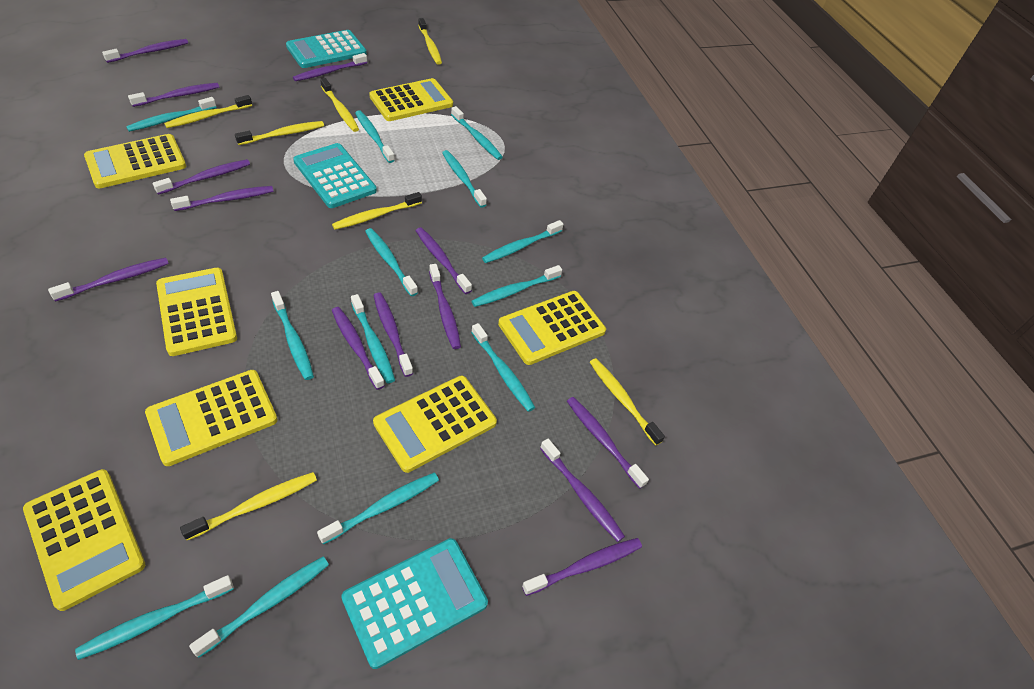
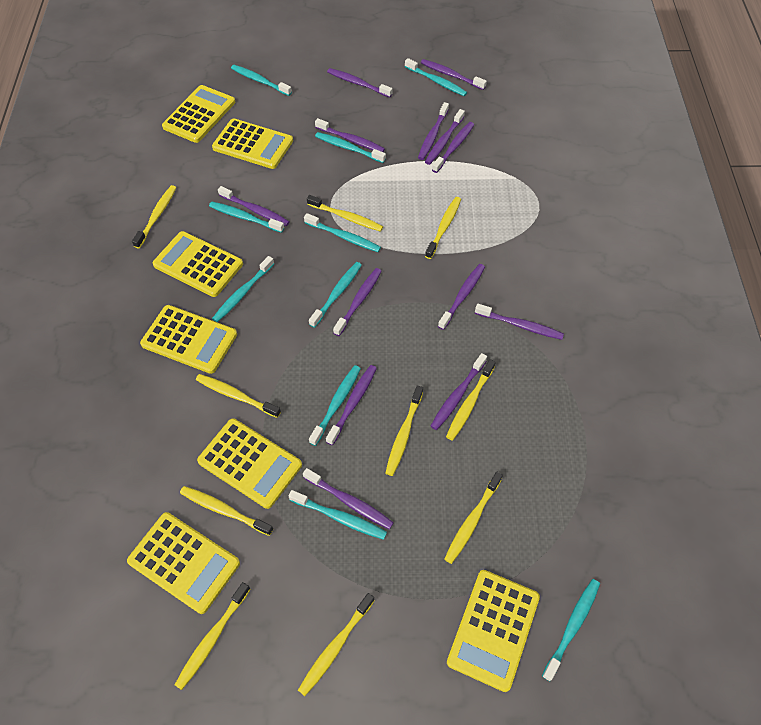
turquoise calculator: [286,30,367,68] [293,143,377,208] [341,538,488,669] = 3 -> none = 0
turquoise toothbrush: [75,575,234,660] [126,97,217,132] [189,556,329,658] [271,291,314,380] [317,473,439,544] [351,294,395,384] [355,110,395,163] [365,228,418,296] [442,150,487,208] [451,106,503,160] [471,265,562,307] [471,323,535,412] [482,220,564,263] = 13 -> [209,202,284,233] [212,256,274,322] [231,65,292,96] [289,490,387,540] [304,213,381,252] [309,262,362,328] [309,365,361,446] [315,132,386,163] [405,58,467,96] [542,579,600,681] = 10
yellow toothbrush: [164,95,252,128] [180,472,317,540] [235,121,324,145] [320,78,359,132] [332,192,422,230] [418,18,442,65] [590,358,665,446] = 7 -> [132,185,176,249] [175,582,250,690] [180,486,273,536] [196,374,281,418] [298,593,375,696] [307,195,383,232] [386,385,423,476] [425,197,461,259] [444,472,503,564] [446,359,496,441] = 10

